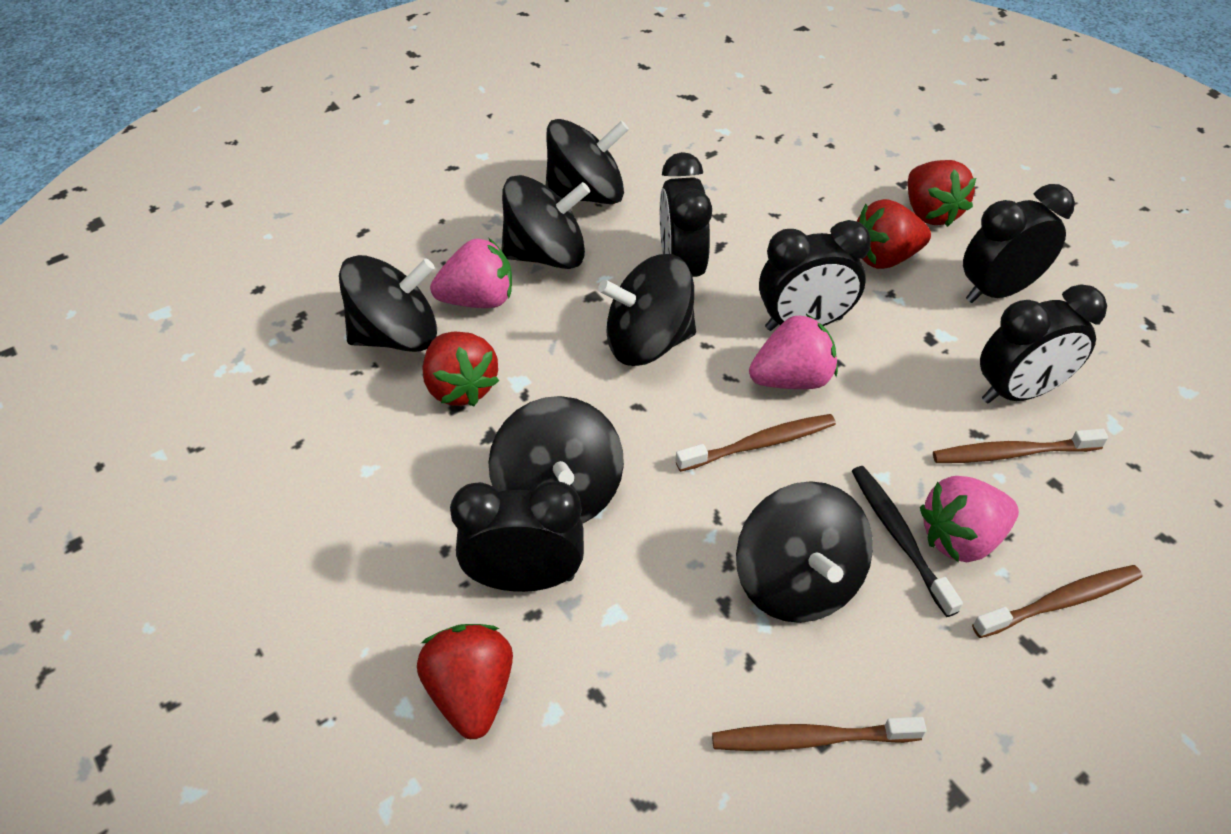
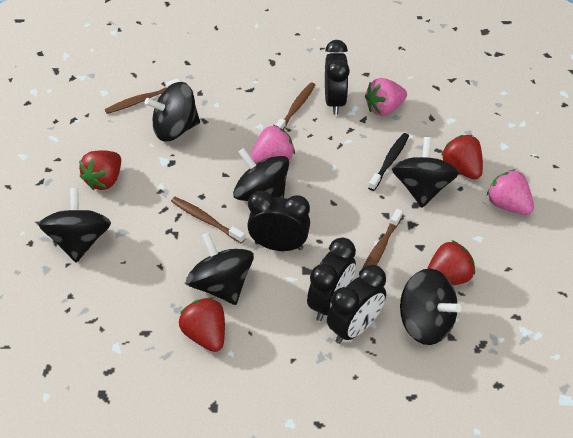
black clock: [450,481,584,592] [660,152,712,277] [759,220,871,331] [963,184,1075,303] [980,284,1107,404] = 5 -> [247,191,310,251] [307,238,356,321] [325,40,350,115] [327,265,386,344] = 4

